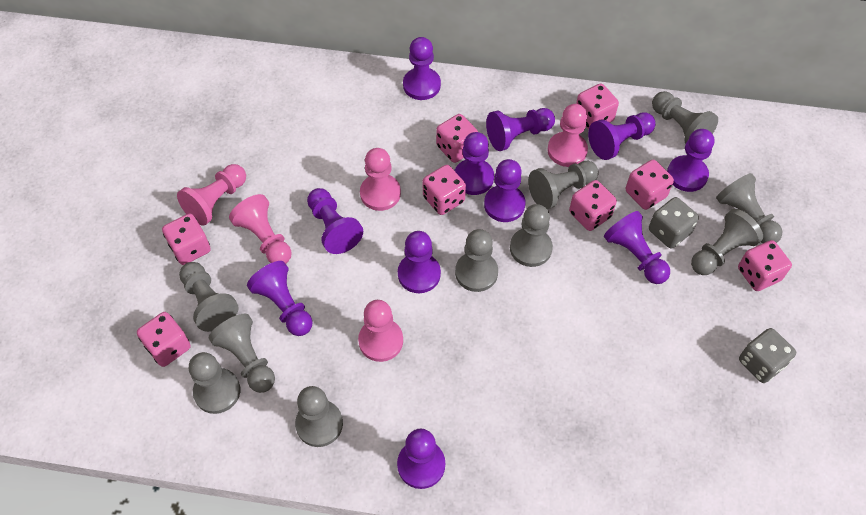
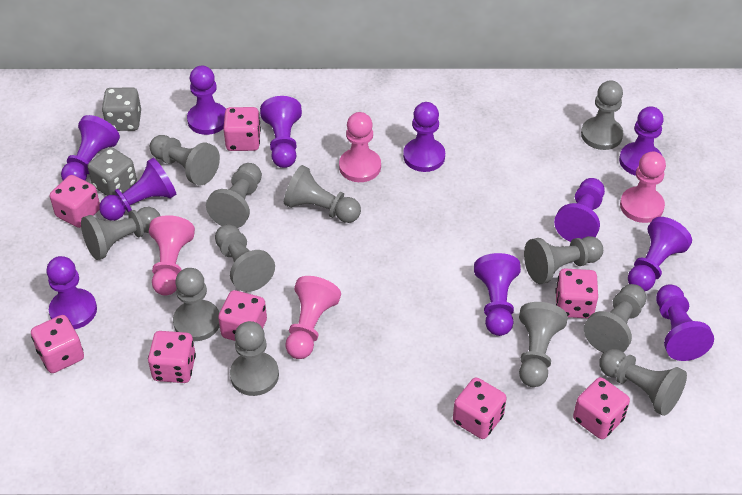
grey pawn: [179,262,239,332] [189,352,240,414] [209,314,275,393] [295,386,343,447] [455,229,498,292] [510,204,553,267] [528,161,599,210] [652,91,718,144] [691,209,763,275] [716,173,782,244] = 10 -> [81,207,160,260] [150,135,220,185] [173,268,220,341] [206,163,262,228] [215,224,275,292] [230,321,279,396] [284,165,361,223] [519,302,568,387] [524,236,603,284] [581,80,623,150] [584,284,646,353] [599,349,687,416] = 12
pink pawn: [177,164,246,226] [229,194,292,264] [358,300,403,362] [360,148,401,211] [547,104,588,167] = 5 -> [149,215,195,296] [286,276,341,359] [339,112,381,182] [620,152,666,223] = 4

